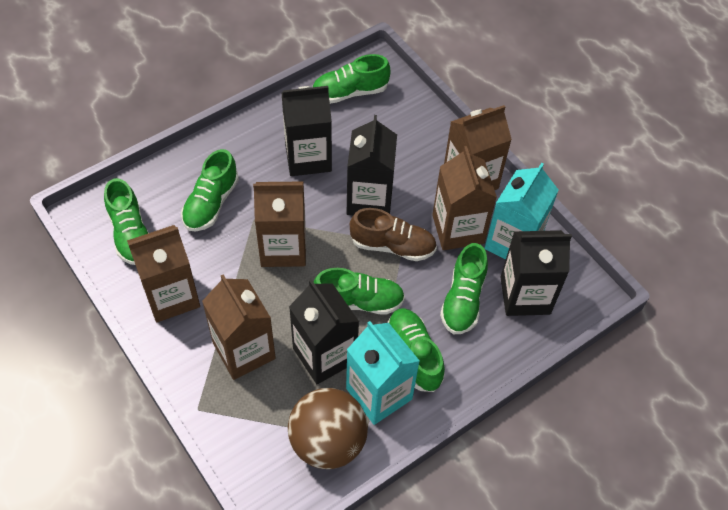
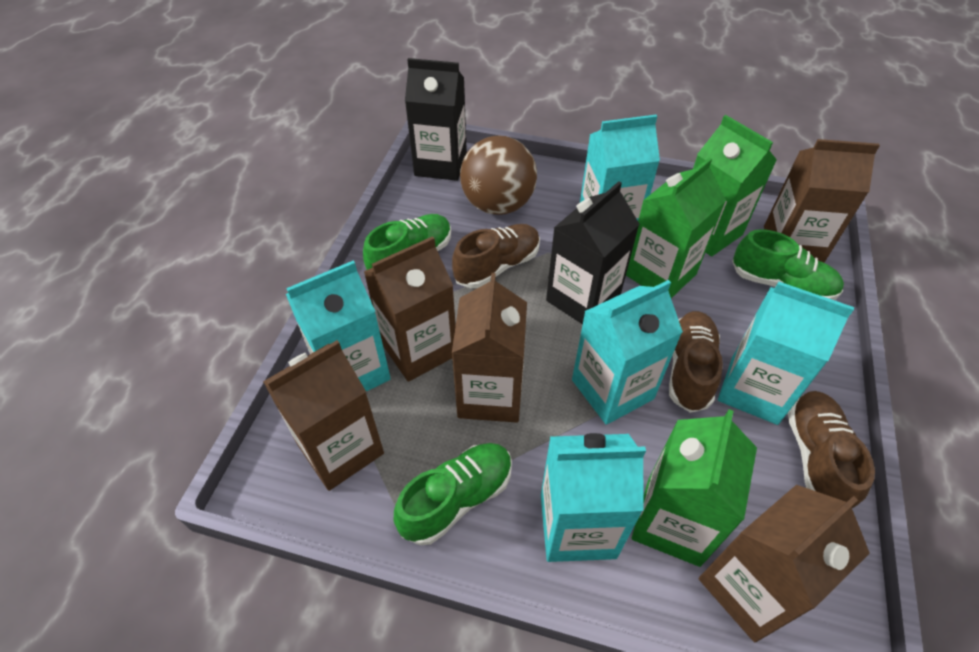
black carton: [281,86,332,176] [289,279,359,384] [346,115,397,215] [501,230,572,316] = 4 -> [405,58,467,181] [546,181,639,324] = 2
brown shoe: [350,208,437,261] = 1 -> [452,224,540,288] [669,311,723,413] [788,391,875,508] = 3
green carton: none = 0 -> [626,157,726,298] [632,409,757,567] [693,115,777,257] = 3
green shoe: [104,178,148,265] [181,149,239,231] [313,54,390,104] [314,268,405,315] [388,308,445,392] [440,243,488,334] = 6 -> [363,214,451,270] [394,443,512,545] [732,229,844,300] = 3
turquoise carton: [346,321,420,425] [484,163,558,260] = 2 -> [286,260,391,392] [541,433,646,562] [572,280,683,425] [580,115,660,220] [718,281,854,425] = 5

